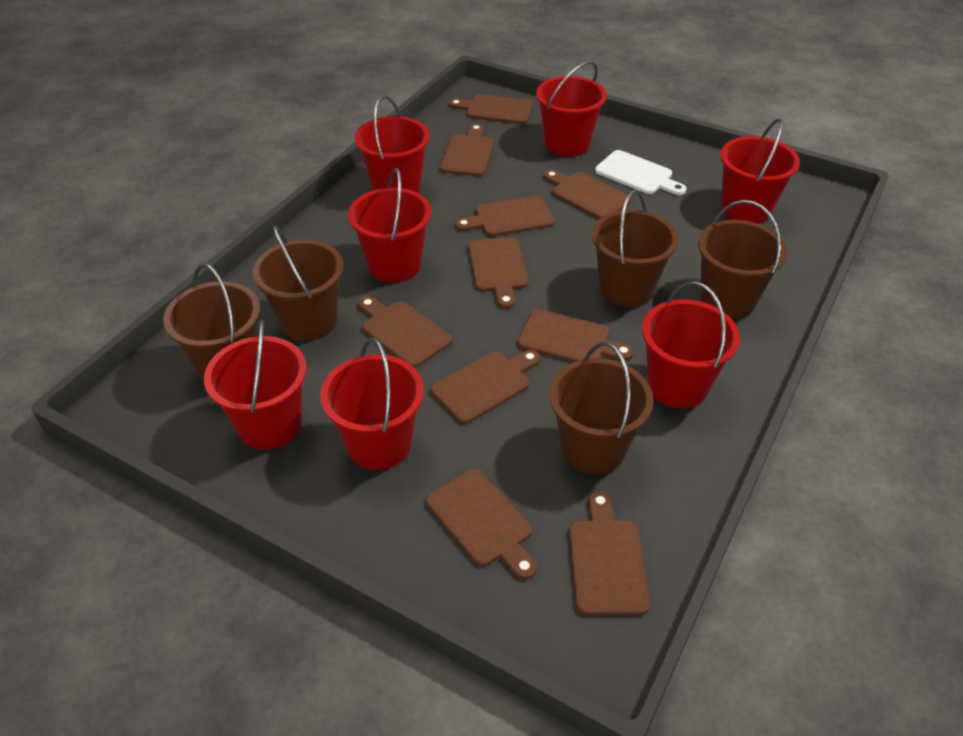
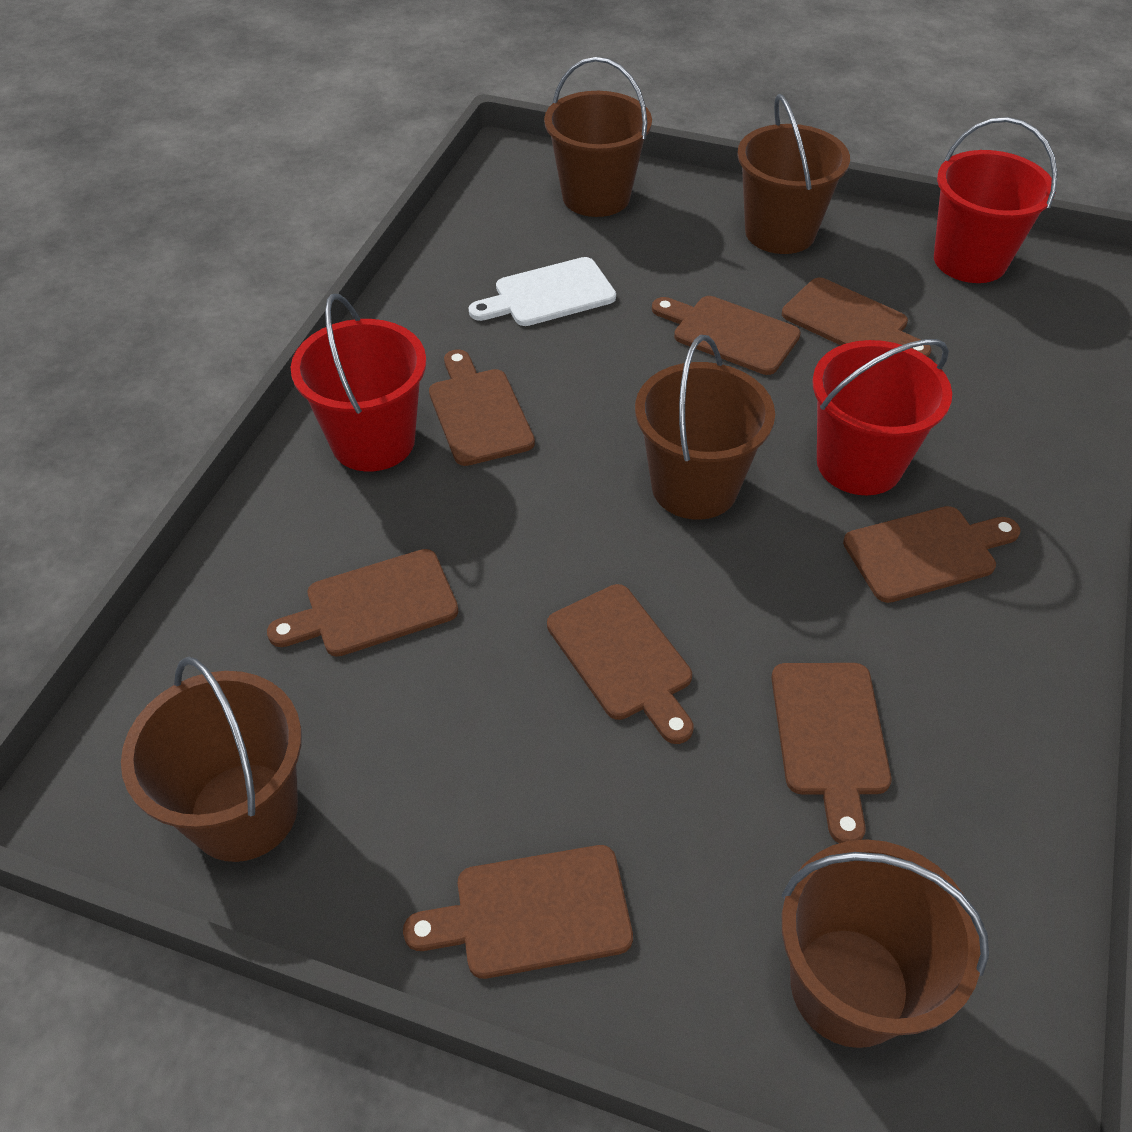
brown cutting board: [358,296,452,368] [426,469,537,580] [431,350,540,424] [440,124,494,176] [449,94,533,124] [455,196,555,237] [468,237,529,309] [518,309,634,362] [544,170,631,219] [569,491,650,616] = 10 -> [267,549,459,657] [403,845,633,979] [429,349,535,466] [547,584,693,744] [652,296,801,375] [771,663,891,843] [782,278,931,358] [843,506,1020,603] = 8
red bucket: [204,320,307,449] [320,338,424,470] [348,168,431,282] [355,95,430,193] [536,61,607,157] [642,282,740,408] [720,118,800,224] = 7 -> [291,294,427,472] [812,339,952,495] [934,117,1058,283] = 3

